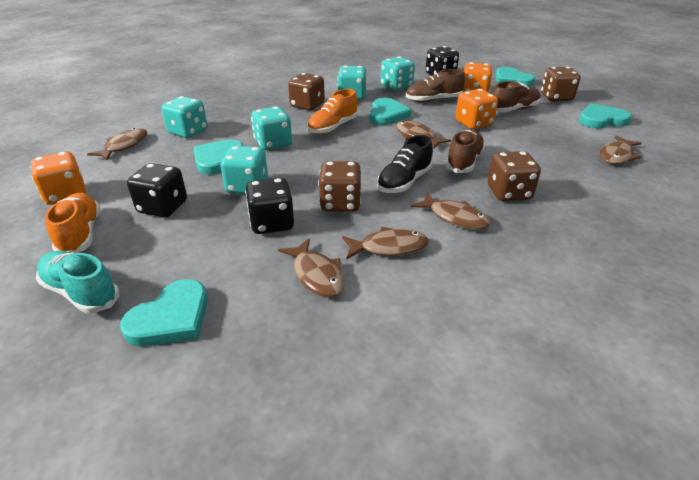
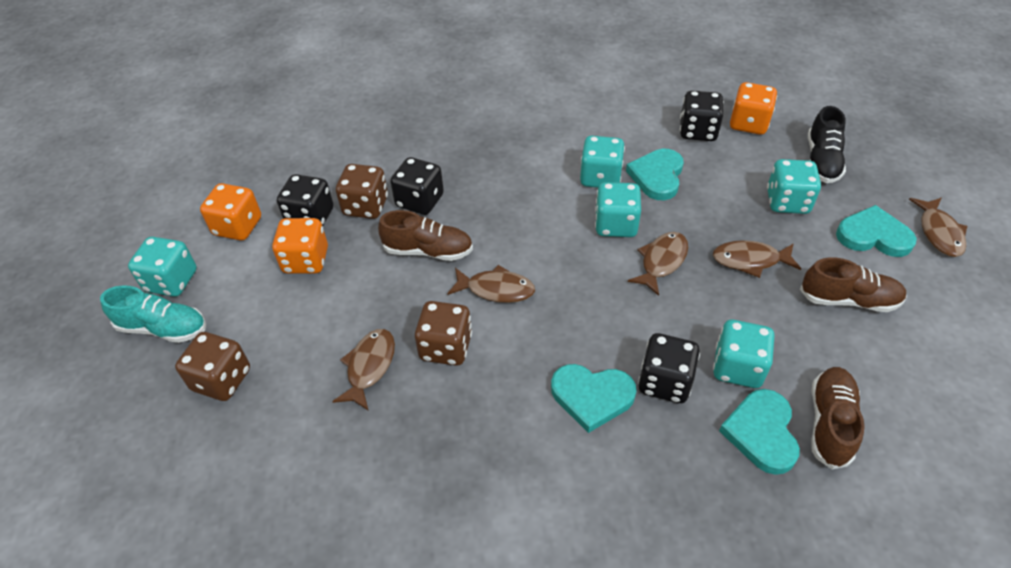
black dice: [127,163,187,217] [245,178,294,234] [426,46,459,75] = 3 -> [277,174,333,226] [391,157,444,215] [638,333,700,403] [680,91,724,141] = 4
brown dice: [288,73,325,110] [318,161,361,212] [488,151,541,201] [541,67,581,101] = 4 -> [175,332,250,401] [336,164,388,219] [415,301,472,366] = 3
brown fish: [87,128,147,161] [278,239,345,298] [342,227,429,260] [396,121,451,148] [411,192,491,230] [599,135,641,164] = 6 -> [332,329,395,411] [447,265,535,303] [628,232,688,296] [713,240,801,278] [909,197,967,257] = 5
orange shoe: [45,193,101,254] [307,89,358,134] = 2 -> none = 0
turquoise heart: [120,279,208,346] [194,139,243,175] [369,98,411,125] [495,67,535,87] [579,103,632,128] = 5 -> [551,364,637,433] [626,149,684,200] [719,389,800,475] [836,205,917,257] = 4

